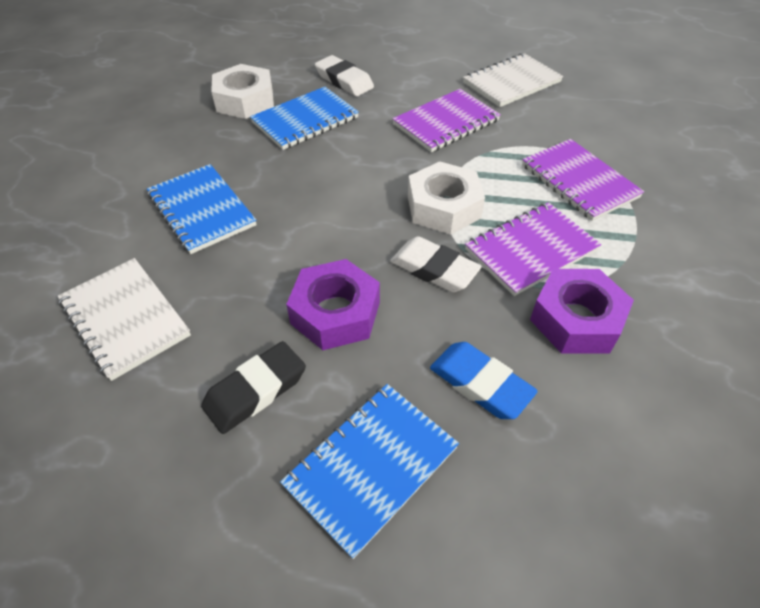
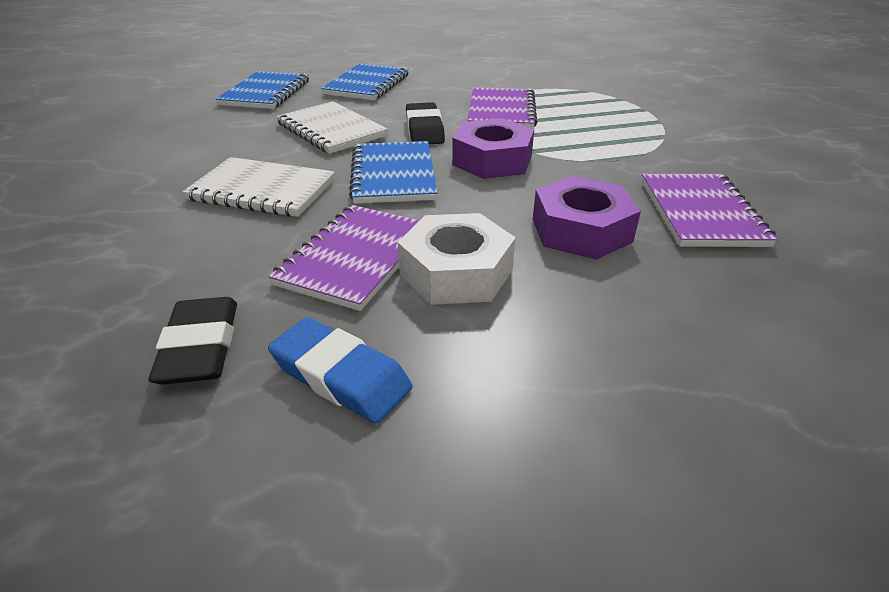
black eraser: [201,341,306,434] = 1 -> [148,297,237,384] [406,102,445,144] = 2
white eraser: [315,55,374,97] [390,236,482,292] = 2 -> none = 0
white nut: [211,64,274,119] [408,161,485,235] = 2 -> [398,213,516,305] = 1

